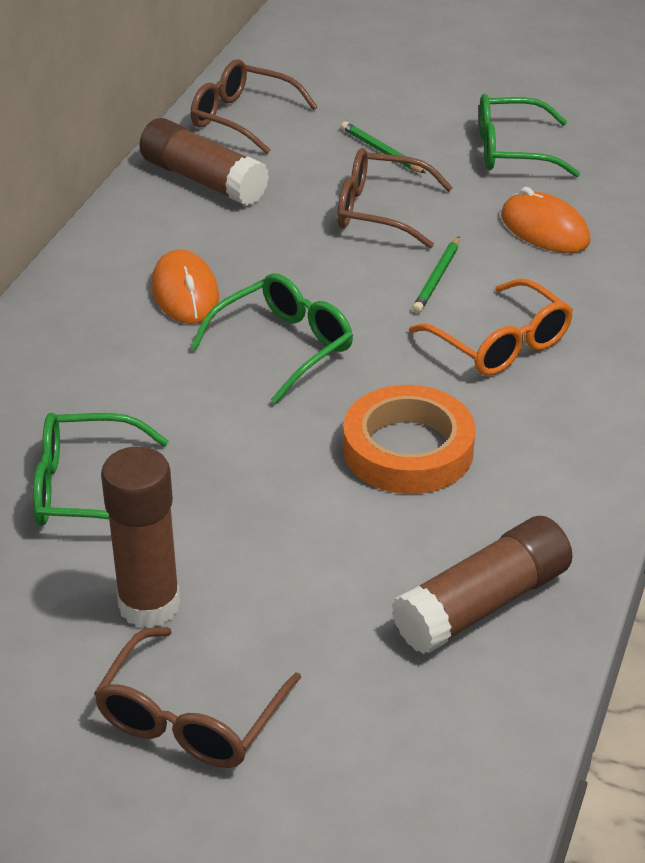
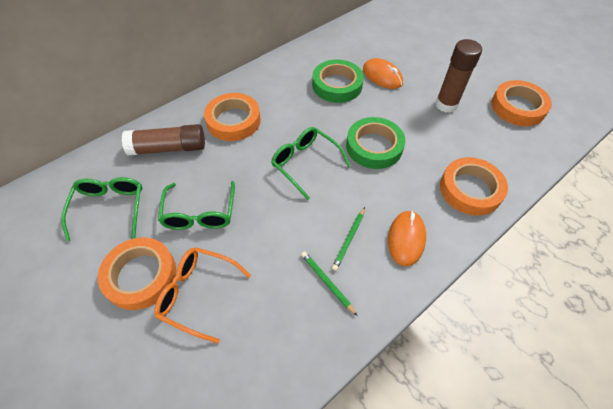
brown glasses: [94,627,301,768] [191,59,318,154] [337,148,453,248] = 3 -> none = 0
brown glue stick: [101,446,180,628] [139,118,269,206] [392,516,573,654] = 3 -> [122,124,205,156] [435,39,482,113] = 2
green tape: none = 0 -> [312,60,364,103] [346,117,405,169] = 2
orange tape: [343,385,476,494] = 1 -> [98,237,176,310] [204,93,261,141] [440,157,508,216] [491,80,552,126] = 4

